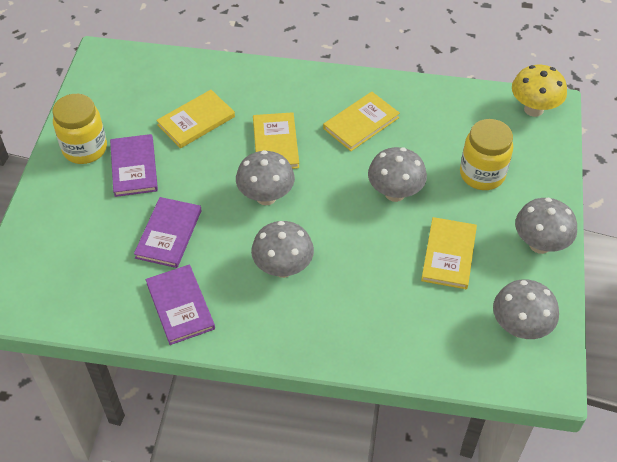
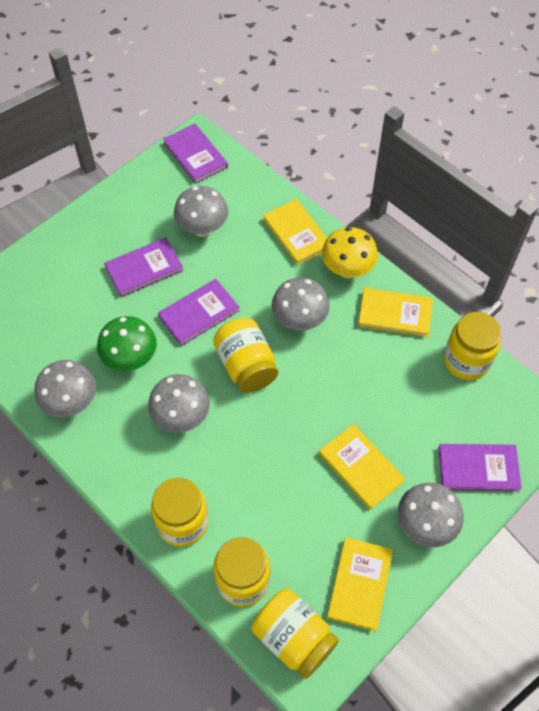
green mushroom: none = 0 -> [97,316,157,371] = 1
purple book: [110,134,158,197] [134,197,202,268] [146,265,215,345] = 3 -> [104,237,184,297] [158,279,240,346] [163,124,228,184] [438,444,522,491] = 4
yellow jar: [52,94,107,164] [460,119,513,190] = 2 -> [151,478,209,547] [213,318,278,393] [213,537,270,607] [251,588,339,679] [444,312,501,380] = 5

